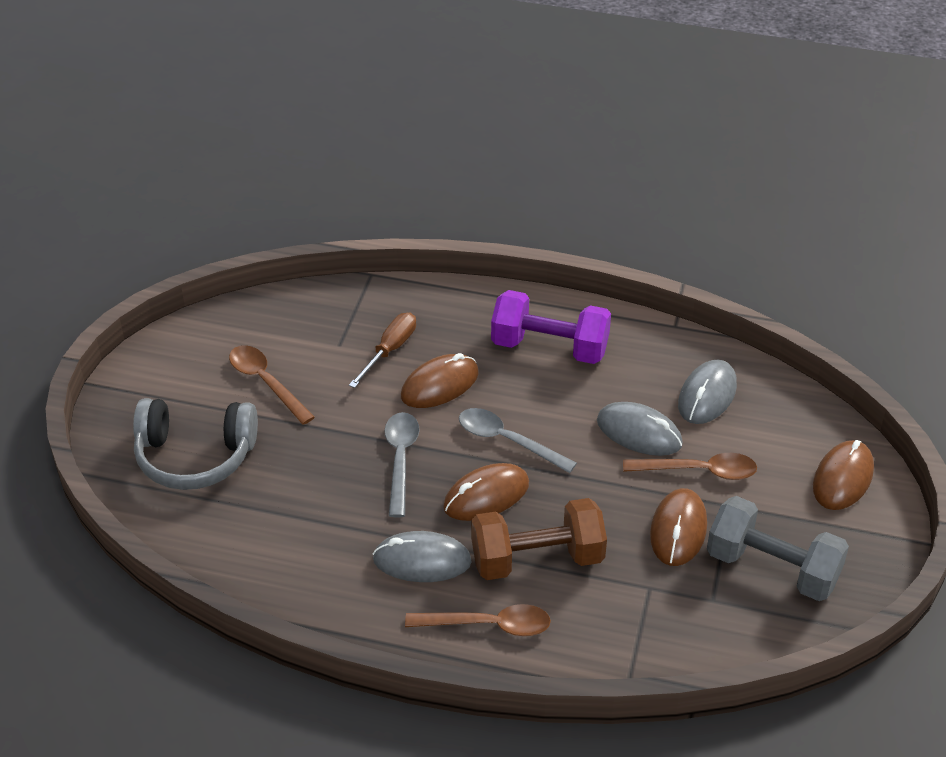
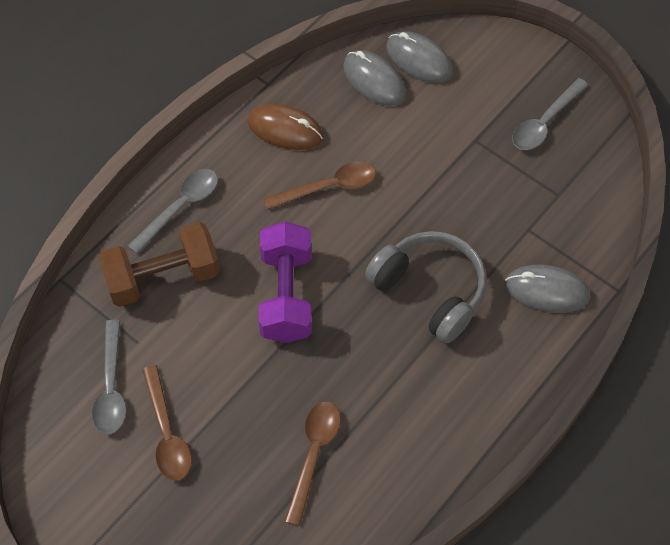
brown mouse: [401,353,479,408] [443,463,529,521] [650,488,707,566] [813,440,874,510] = 4 -> [247,104,323,150] = 1
brown screwdriver: [349,312,416,388] = 1 -> none = 0
grey dumbbell: [707,496,849,601] = 1 -> none = 0
grey spoon: [384,412,420,517] [459,408,577,473] = 2 -> [92,320,127,434] [128,169,218,254] [512,78,588,150] = 3

